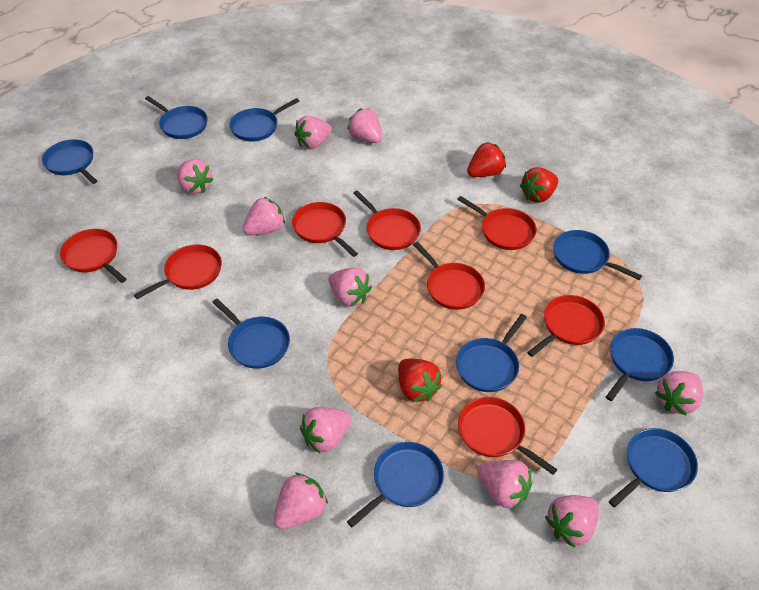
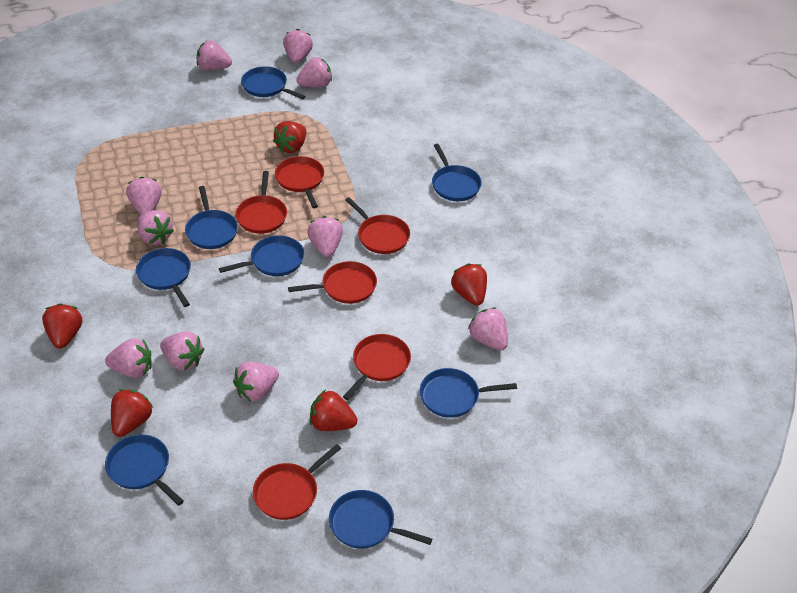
blue pan: [42,139,97,184] [145,96,208,139] [212,299,290,369] [229,98,299,142] [347,442,444,528] [456,314,527,392] [553,230,642,280] [606,328,674,401] [609,428,698,507] = 9 -> [105,435,184,506] [136,248,191,307] [185,186,238,249] [219,235,304,276] [241,66,306,99] [329,490,432,549] [420,368,517,418] [432,144,482,201] = 8
red pan: [60,229,127,283] [134,244,222,299] [292,202,358,257] [353,190,421,250] [413,242,485,310] [457,196,537,250] [458,397,558,475] [527,295,605,357] = 8 -> [235,171,287,234] [253,444,341,520] [275,156,324,208] [288,261,377,304] [343,334,411,400] [346,197,410,254] = 6
red strawberry: [398,359,442,402] [467,142,506,177] [520,167,558,203] = 3 -> [42,304,83,349] [111,389,153,437] [273,121,306,153] [310,390,357,431] [451,263,487,306] = 5

